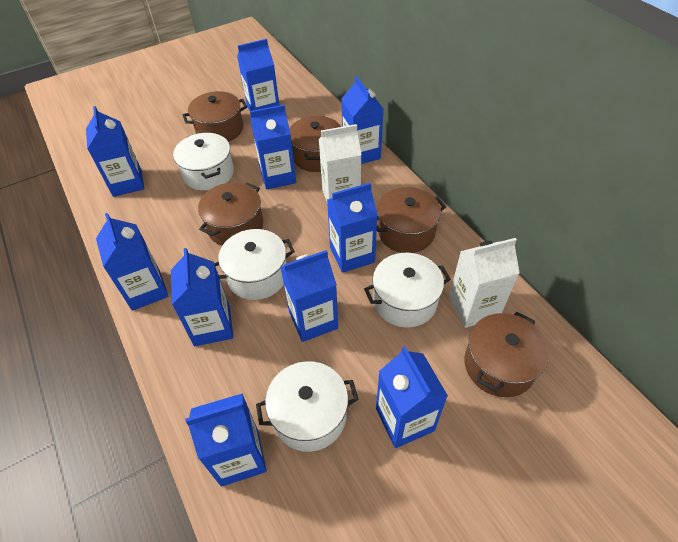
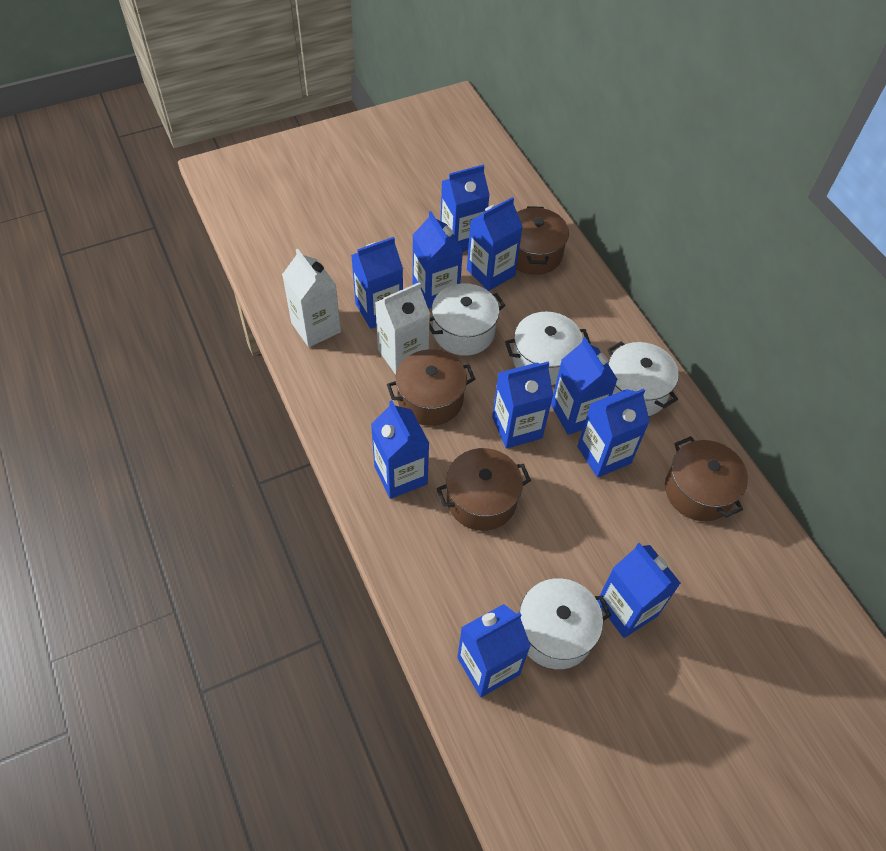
brown pot: [183,91,247,142] [198,182,263,246] [289,116,341,172] [377,187,446,253] [464,312,549,397] = 5 -> [387,349,475,426] [437,448,531,531] [516,206,569,275] [665,436,748,521] = 4

